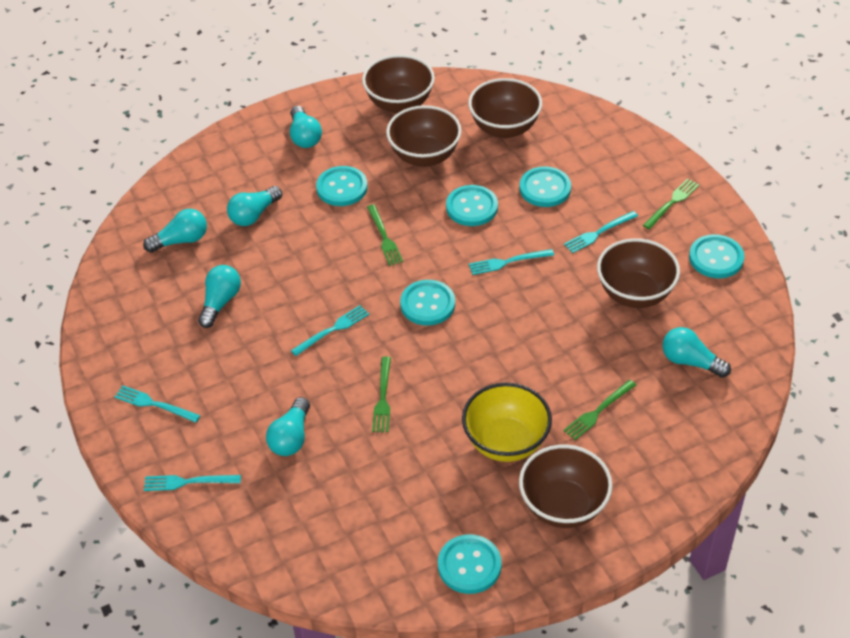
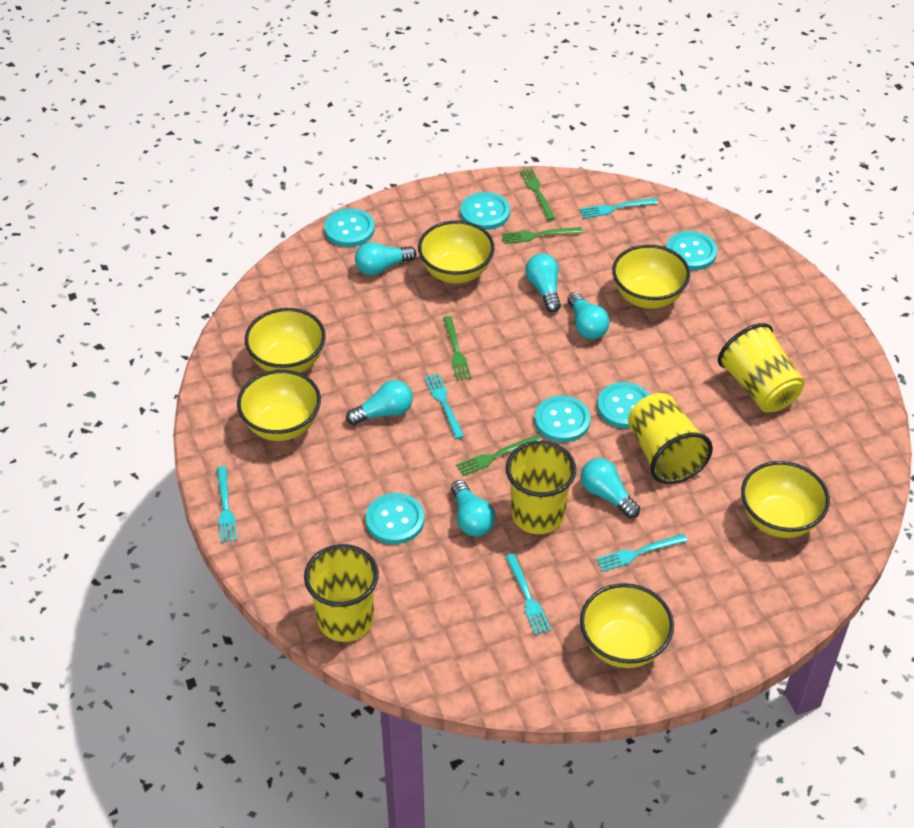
brown bowl: [362,55,435,113] [386,105,462,167] [468,78,542,138] [519,444,613,528] [597,238,680,308] = 5 -> none = 0
yellow bowl: [462,383,552,462] = 1 -> [237,370,321,441] [245,308,326,373] [418,221,495,283] [580,583,674,668] [612,245,690,309] [741,461,830,538] = 6
yellow cup: none = 0 -> [304,544,379,642] [506,441,576,534] [628,393,713,484] [718,323,805,412] = 4

